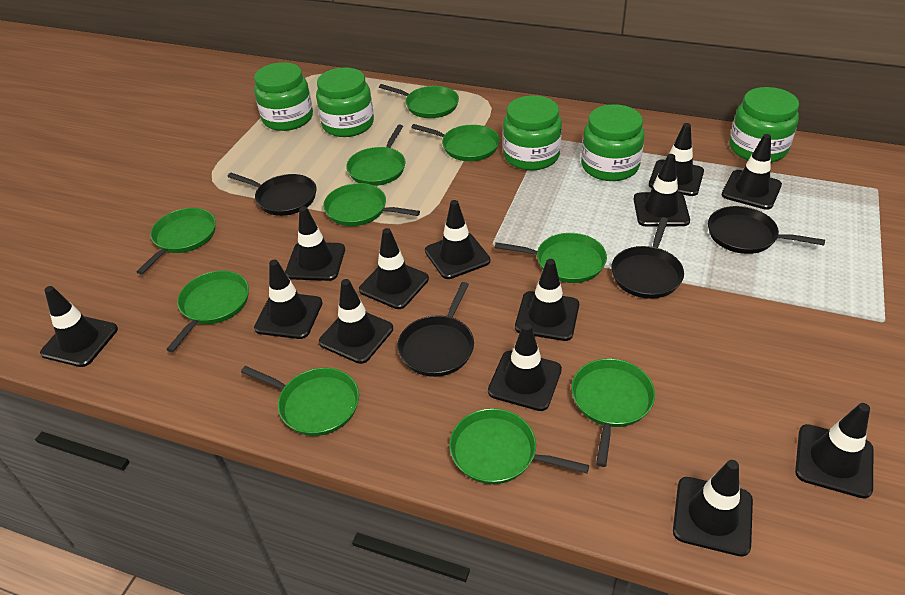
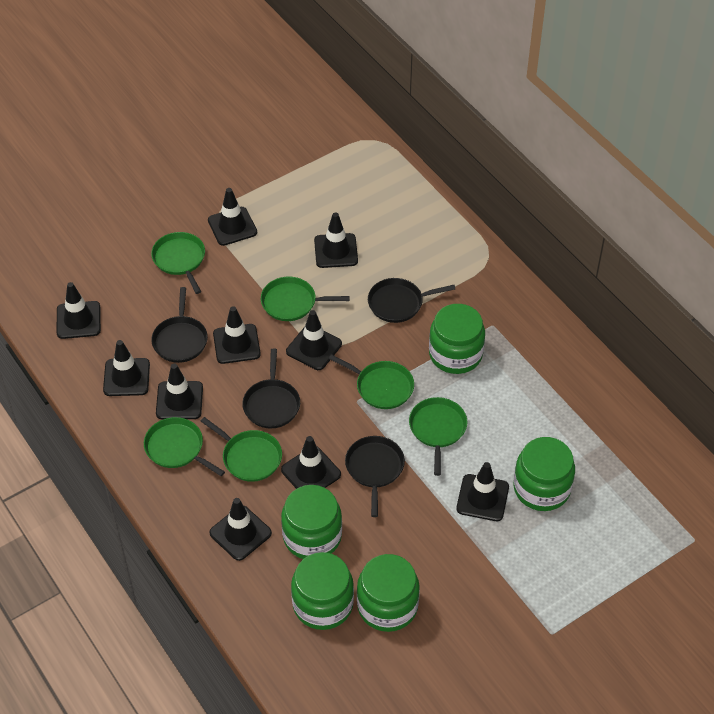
black traffic cone: [40,286,118,367] [254,260,323,339] [285,206,345,281] [319,279,393,364] [359,228,429,309] [425,200,490,279] [488,323,562,411] [515,259,579,341] [634,154,690,226] [649,123,704,196] [673,460,753,557] [722,134,782,210] [795,403,873,499] = 13 -> [57,282,101,339] [103,340,150,396] [156,364,203,420] [208,188,257,246] [209,498,272,561] [213,306,261,364] [281,436,341,489] [286,310,342,370] [314,212,358,268] [456,462,509,521] = 10
green pan: [137,208,216,274] [166,271,249,352] [241,366,359,436] [323,183,420,226] [346,124,406,186] [379,84,459,118] [411,124,500,161] [449,408,589,484] [495,233,607,283] [571,358,655,467] = 10 -> [144,417,225,476] [151,232,205,294] [201,417,282,482] [261,277,350,321] [329,354,414,409] [409,397,468,476] = 6

